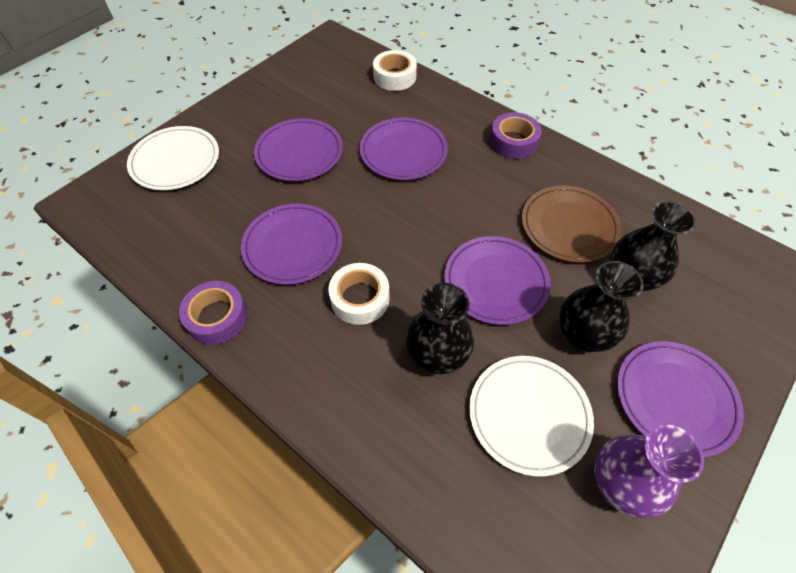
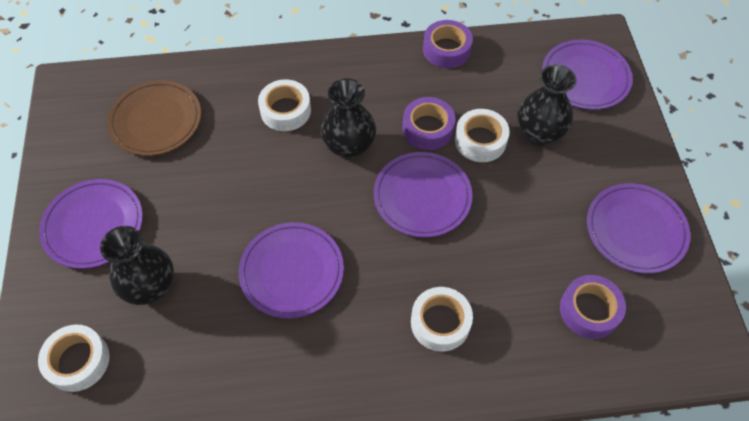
purple tape: [179,281,248,345] [490,112,542,159] = 2 -> [403,97,455,150] [423,20,473,68] [560,275,626,339] = 3
purple vase: [594,425,704,518] = 1 -> none = 0
white plate: [127,126,219,190] [469,356,594,476] = 2 -> none = 0
white tape: [328,263,390,325] [373,50,417,91] = 2 -> [38,324,110,392] [258,79,311,131] [411,287,473,352] [455,109,510,162] = 4

